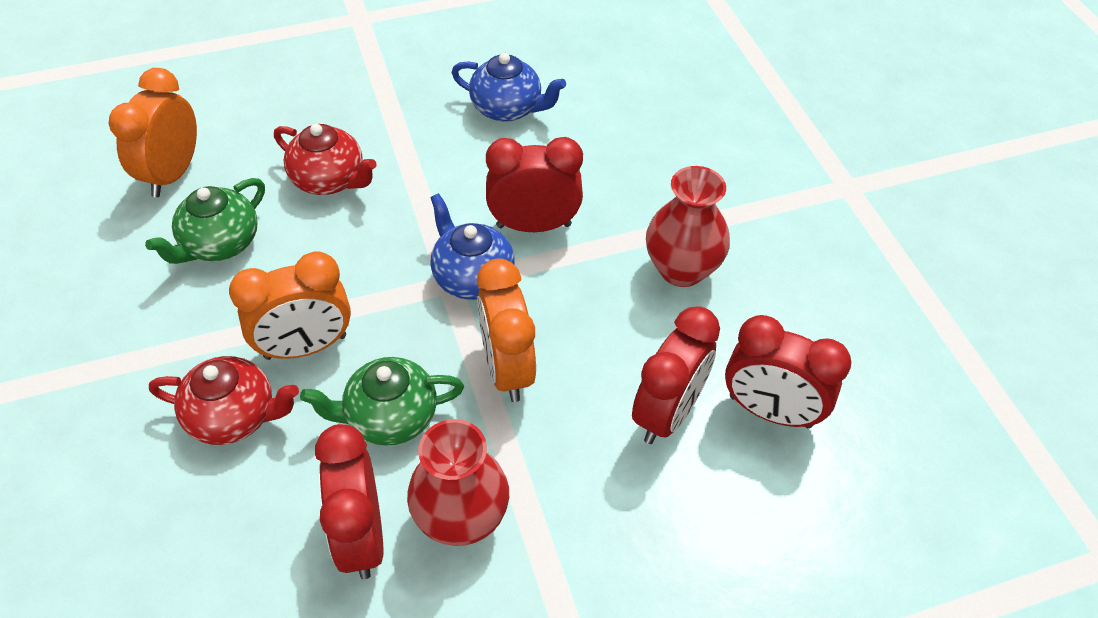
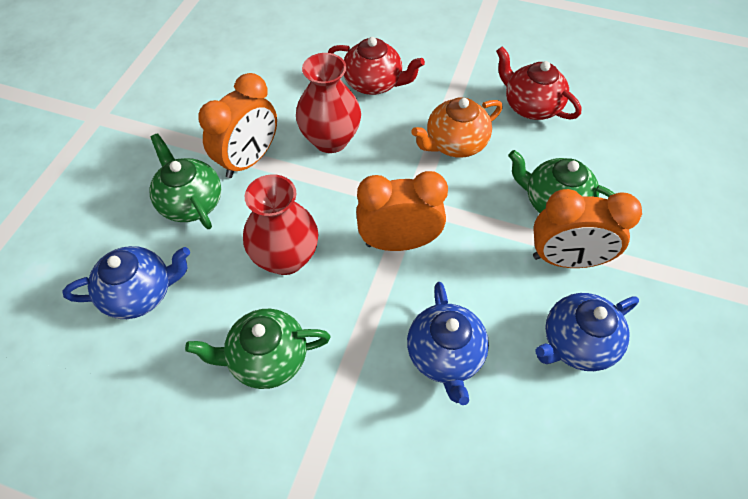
blue teapot: [430,193,515,300] [451,53,566,122] = 2 -> [62,246,190,319] [407,282,489,405] [535,293,639,371] = 3
green teapot: [145,178,265,264] [300,357,464,446] = 2 -> [149,133,221,229] [185,309,331,389] [508,150,615,213] = 3
orange teapot: none = 0 -> [411,97,503,158] = 1
red clock: [315,424,384,579] [486,137,583,232] [632,306,720,444] [725,315,851,428] = 4 -> none = 0

